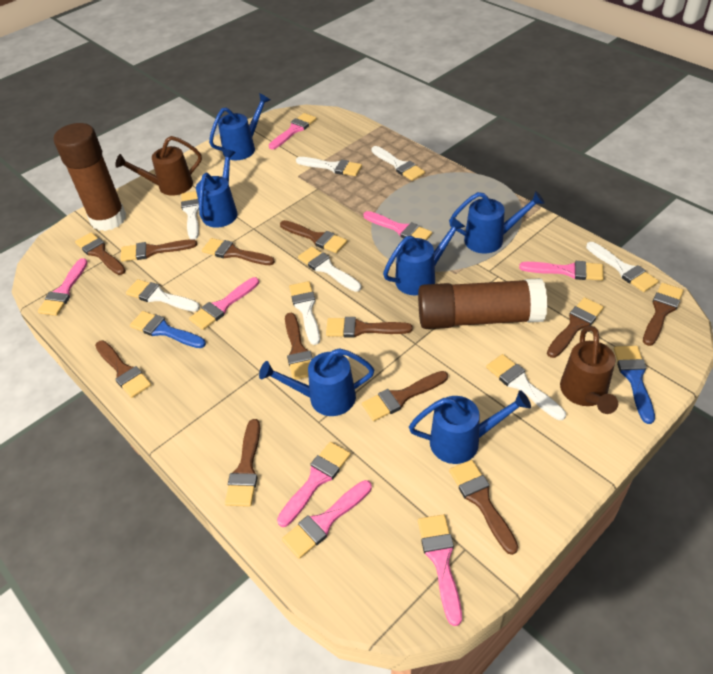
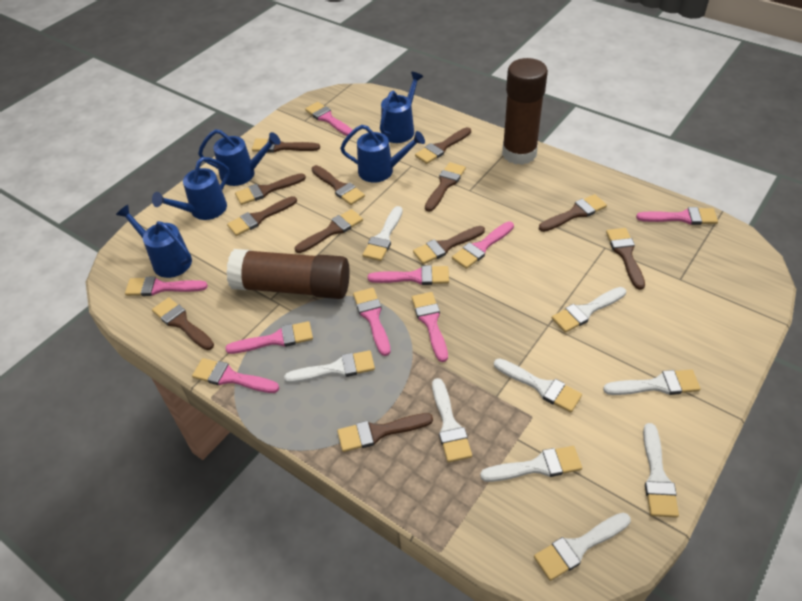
blue brush: [130,311,206,348] [614,346,655,424] = 2 -> none = 0
blue watering can: [196,149,238,228] [209,93,270,160] [259,348,374,416] [383,217,465,295] [409,390,531,464] [449,191,545,253] = 6 -> [116,205,192,278] [152,157,229,220] [198,129,280,186] [340,125,425,183] [380,72,423,143] = 5
brown watering can: [115,136,202,196] [560,326,618,414] = 2 -> none = 0
pink brush: [38,258,88,316] [189,277,259,330] [269,113,316,150] [277,442,351,527] [282,480,372,559] [363,211,432,240] [418,515,462,626] [519,261,604,281] = 8 -> [125,276,208,296] [192,358,279,393] [225,321,313,354] [305,102,353,136] [353,288,391,356] [368,265,449,285] [412,292,448,362] [452,222,514,269] [636,207,718,225] = 9
white brush: [126,279,200,312] [181,191,199,240] [289,281,320,345] [296,157,362,176] [298,247,361,292] [371,146,425,181] [486,354,566,420] [586,242,659,292] = 8 -> [284,350,375,383] [363,206,403,261] [432,378,472,462] [480,446,582,482] [494,358,582,413] [534,513,631,581] [552,287,626,333] [603,369,701,395] [643,423,679,518] = 9

